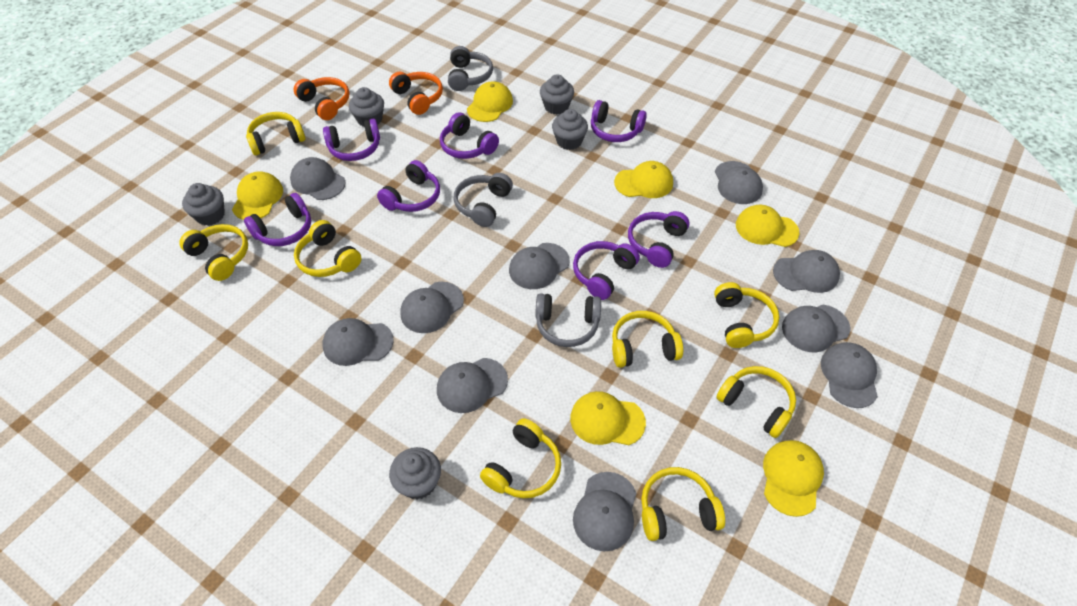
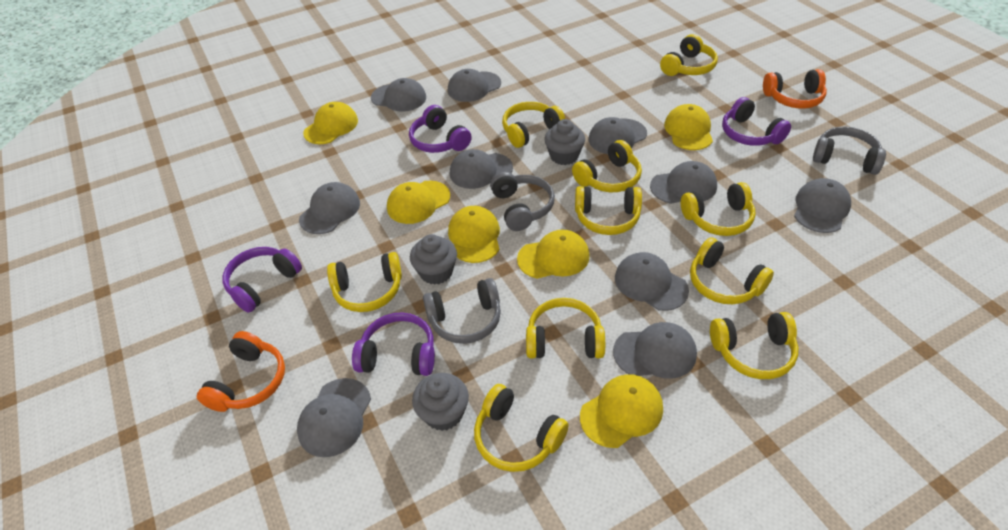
grey cupcake: [182,183,225,226] [349,87,384,127] [389,447,441,499] [540,74,574,114] [552,109,588,150] = 5 -> [410,234,457,285] [412,373,469,431] [544,119,585,165] = 3
purple headphones: [244,193,311,246] [323,119,380,161] [377,160,440,212] [440,112,499,159] [573,241,640,300] [591,100,647,142] [628,211,689,268] = 7 -> [222,247,302,312] [352,312,435,376] [409,105,472,153] [722,97,791,146] = 4
yellow headphones: [179,224,248,281] [246,112,305,155] [294,220,361,277] [480,418,561,498] [612,311,683,368] [641,467,725,541] [714,282,779,348] [716,366,796,438] = 8 -> [327,252,402,312] [474,384,569,472] [502,102,565,148] [526,298,605,359] [572,140,642,192] [575,186,642,235] [660,34,718,76] [681,182,756,236] [690,237,774,304] [710,312,798,379] = 10

